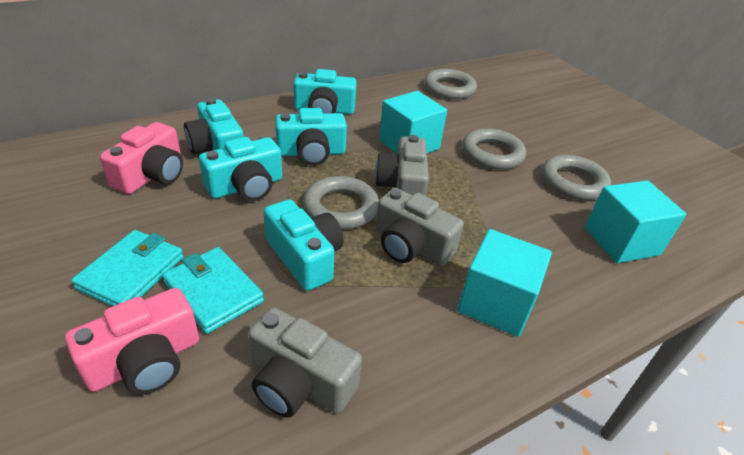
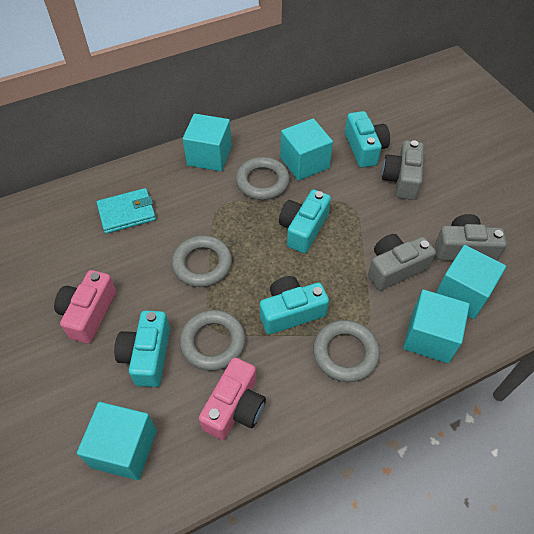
turquoise camera: [184,98,244,154] [199,137,282,201] [264,199,343,291] [275,108,347,166] [294,69,357,114] = 5 -> [114,310,170,387] [260,276,329,334] [279,189,331,253] [345,111,390,168] = 4
turquoise cube: [379,91,447,154] [457,229,552,337] [585,180,686,263] = 3 -> [77,402,157,480] [183,114,232,171] [280,118,333,181] [403,290,470,363] [436,245,506,319] = 5
turquoise wallet: [71,230,184,306] [162,247,264,334] = 2 -> [97,188,156,234] = 1

